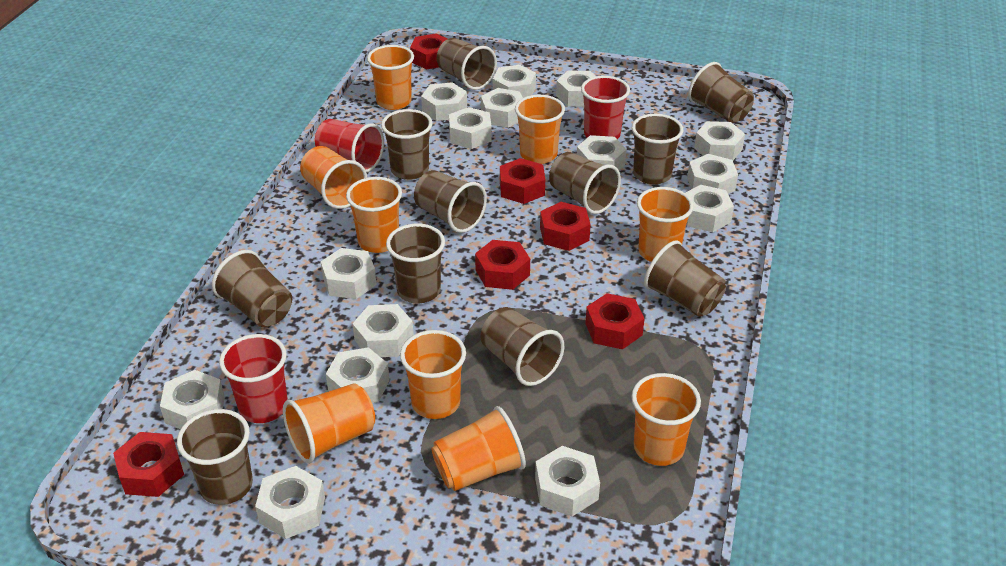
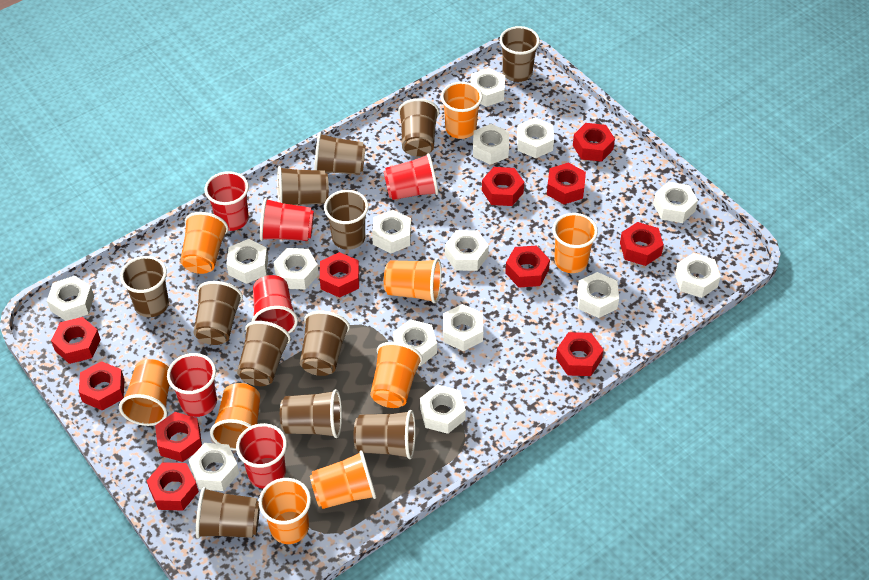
brown cup: [177,409,253,505] [212,250,292,327] [381,109,432,180] [386,223,445,303] [414,170,487,233] [437,38,497,90] [480,307,564,386] [549,152,621,214] [632,114,683,185] [644,240,726,317] [688,62,754,123] = 11 -> [120,256,169,317] [193,281,243,345] [196,487,260,539] [237,321,291,386] [277,166,329,205] [280,389,342,438] [300,311,350,376] [314,132,366,175] [324,190,369,250] [354,410,416,459] [398,98,439,157] [500,26,540,82] = 12
red cup: [219,334,288,423] [315,119,384,173] [581,76,630,139] = 3 -> [167,353,217,417] [205,171,249,231] [236,423,287,489] [252,275,298,334] [260,198,314,241] [383,153,438,200] = 6
red nut: [113,432,184,497] [410,33,448,70] [475,240,530,290] [500,158,545,204] [540,202,591,251] [585,293,645,350] = 6 -> [51,317,101,364] [79,361,125,411] [147,462,199,511] [155,412,202,462] [320,252,359,298] [482,167,524,206] [505,246,550,288] [547,162,586,204] [556,332,604,376] [573,123,615,162] [620,222,664,266] = 11

